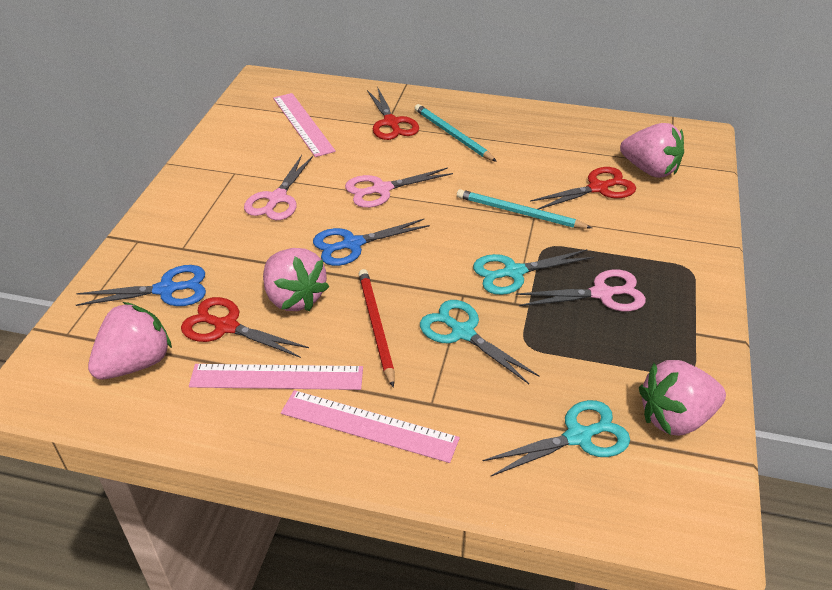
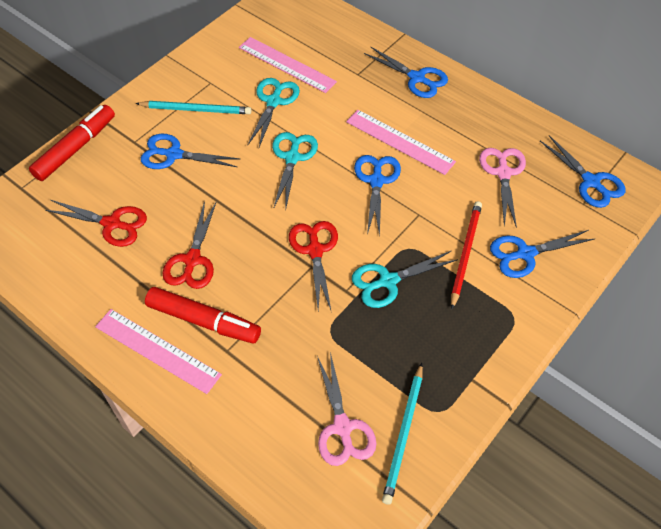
blue scissors: [76,265,206,306] [313,219,430,266] = 2 -> [141,134,240,169] [354,155,401,236] [364,46,448,98] [490,230,594,278] [540,135,626,208] = 5
pink scissors: [244,155,313,220] [345,168,453,208] [516,270,646,311] = 3 -> [317,352,376,466] [479,148,526,228] = 2
pink strawberry: [88,302,172,379] [263,248,329,311] [620,123,684,178] [639,360,726,436] = 4 -> none = 0
red marker: none = 0 -> [29,105,115,181] [145,287,261,344] = 2

